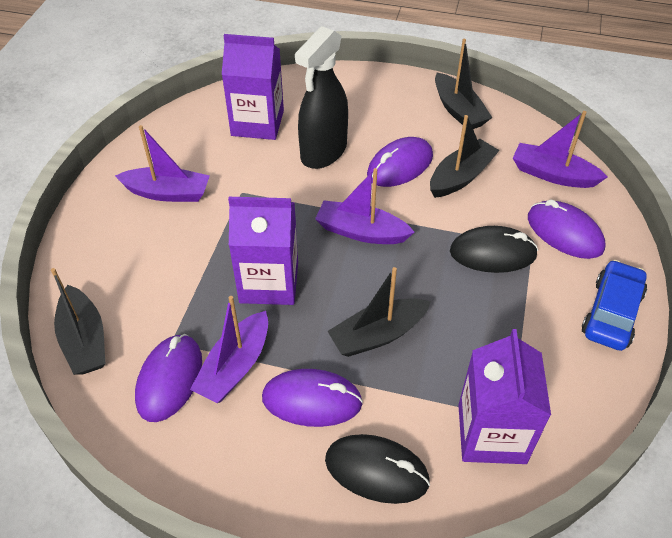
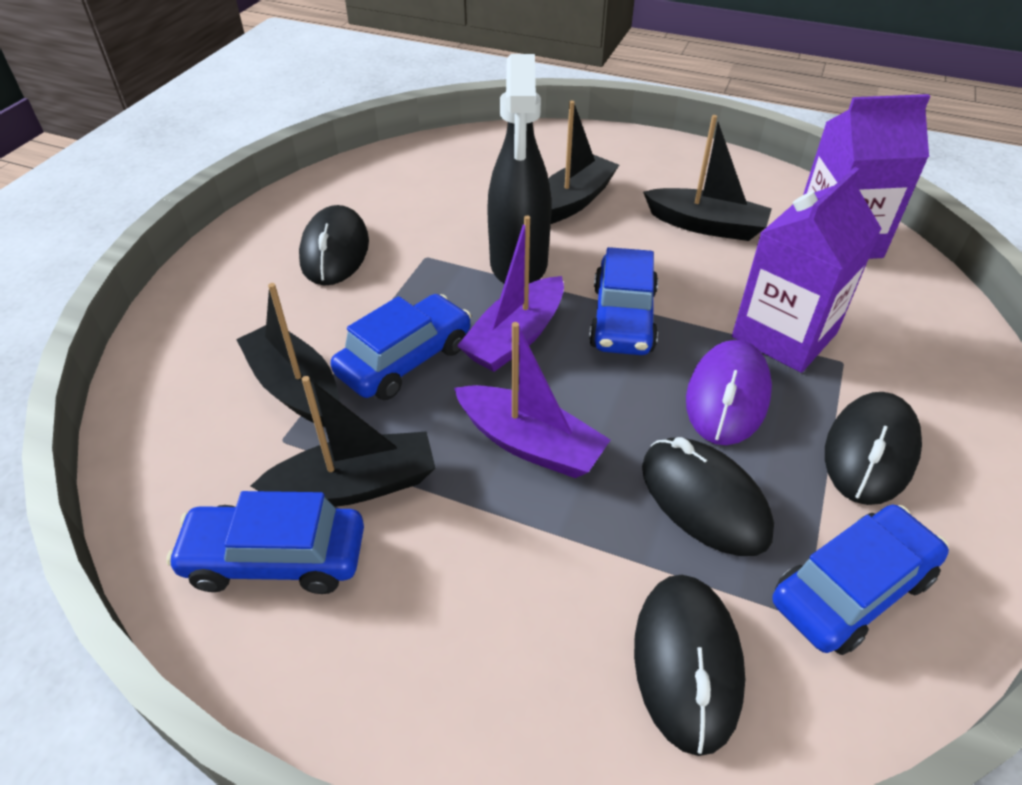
black mouse: [325,434,430,504] [450,226,538,273] = 2 -> [299,205,369,285] [634,575,745,756] [642,437,774,556] [825,392,922,505] = 4
blue car: [582,260,647,351] = 1 -> [166,491,364,594] [331,294,471,400] [589,247,658,355] [772,505,949,655] = 4
purple boat: [115,125,210,202] [190,296,268,403] [315,168,414,244] [513,111,608,188] = 4 -> [454,322,611,478] [457,216,564,372] = 2
purple carton: [222,34,284,140] [228,197,298,305] [458,329,551,464] = 3 -> [732,167,882,373] [803,94,930,259] = 2
purple mouse: [135,334,202,422] [262,369,363,427] [367,137,433,187] [528,199,605,259] = 4 -> [686,340,772,445] = 1

